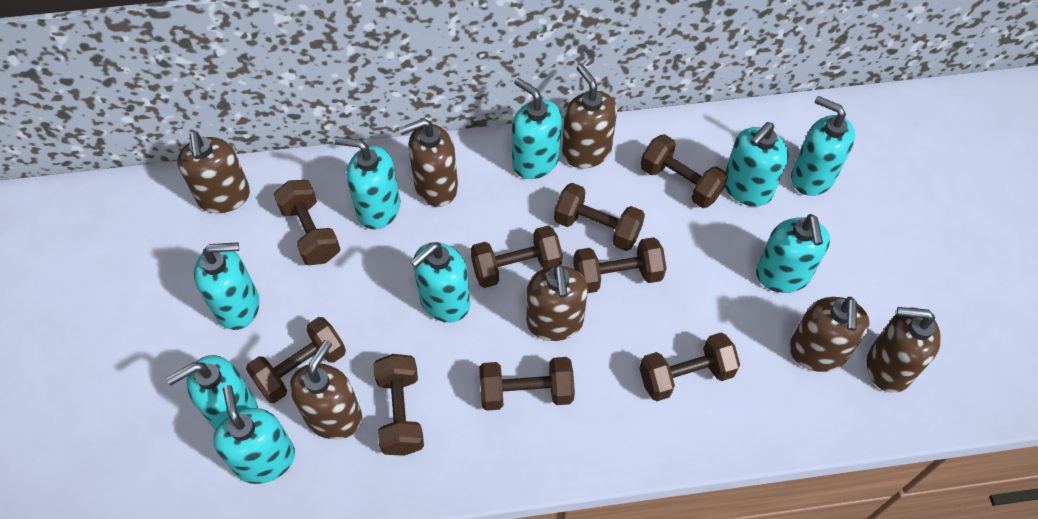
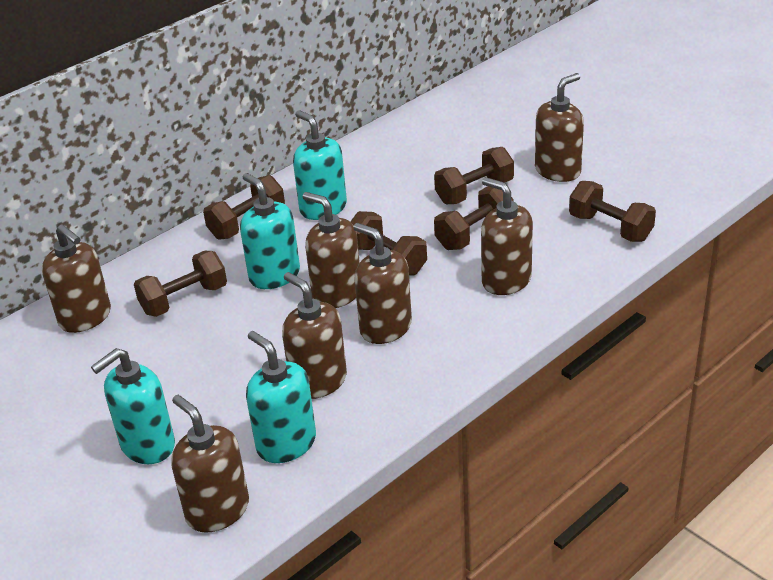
brown dumbbell: [246,317,346,403] [274,180,341,265] [373,354,424,456] [470,226,563,288] [479,357,575,411] [554,183,645,251] [573,237,666,293] [639,332,740,401] [640,134,728,208] = 9 -> [134,251,227,317] [203,175,285,240] [350,211,427,276] [434,147,514,204] [434,186,513,250] [569,181,656,242] = 6
turquoise soap dispenser: [166,355,258,431] [194,242,260,330] [213,385,295,484] [335,137,400,229] [410,242,470,323] [512,78,562,179] [725,122,788,207] [756,214,830,293] [791,96,855,196] = 9 -> [91,348,175,464] [240,173,300,289] [246,331,316,463] [293,110,347,220] = 4

